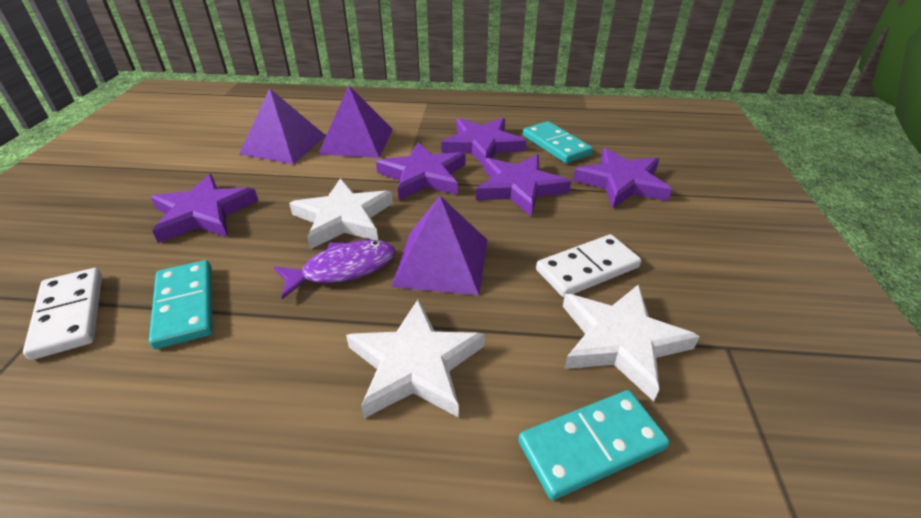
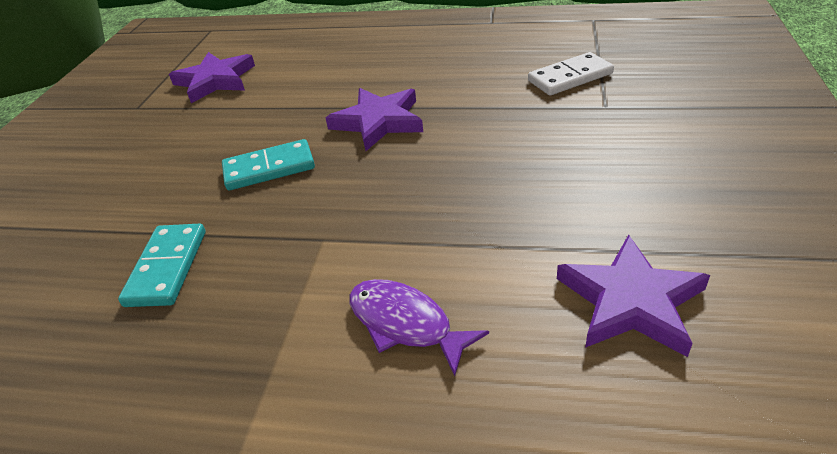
purple pyramid: [239,88,326,164] [318,85,393,158] [391,196,488,295] = 3 -> none = 0
purple star: [151,174,258,243] [376,142,465,200] [441,118,526,166] [476,154,571,217] [573,148,672,208] = 5 -> [169,52,255,103] [326,88,423,151] [557,235,710,357] = 3
turquoise domino: [149,260,213,349] [518,390,670,500] [523,121,593,163] = 3 -> [118,224,206,307] [222,139,315,190] = 2
white domino: [23,268,102,360] [536,234,641,297] = 2 -> [528,52,614,95] = 1
white star: [289,178,393,249] [346,299,485,418] [563,284,700,401] = 3 -> none = 0

